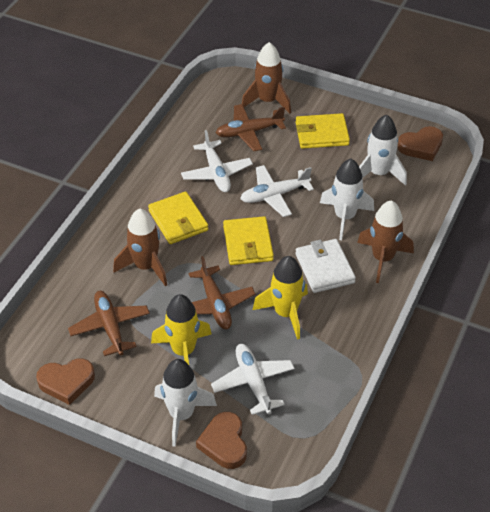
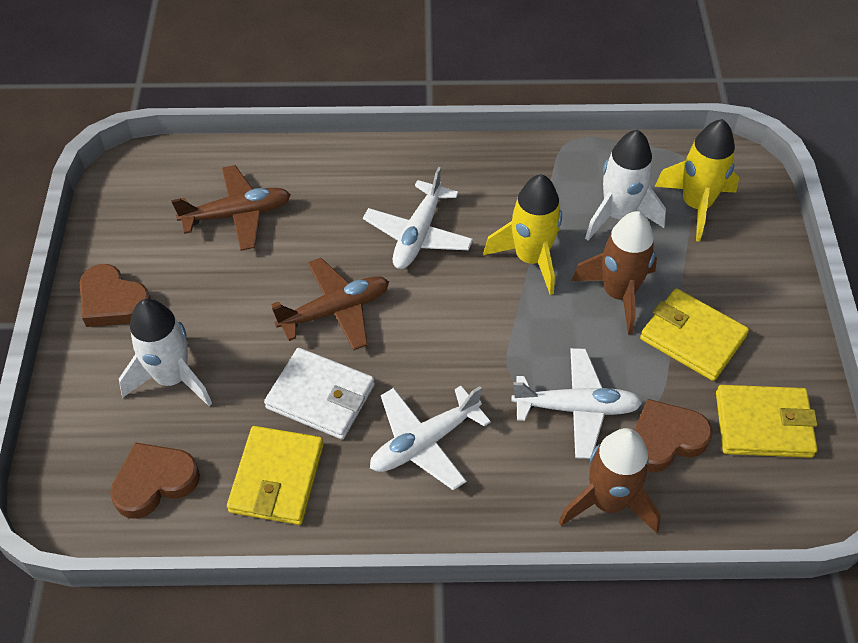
brown plane: [68,291,150,356] [189,256,255,329] [216,104,286,151] = 3 -> [171,165,291,251] [271,258,389,350] = 2
brown rocket: [113,208,167,286] [242,42,291,114] [357,200,414,283] = 3 -> [559,428,661,533] [571,211,657,335] = 2
white rocket: [154,359,217,447] [320,159,374,240] [359,115,407,186] = 3 -> [119,299,212,406] [585,129,666,241] = 2

